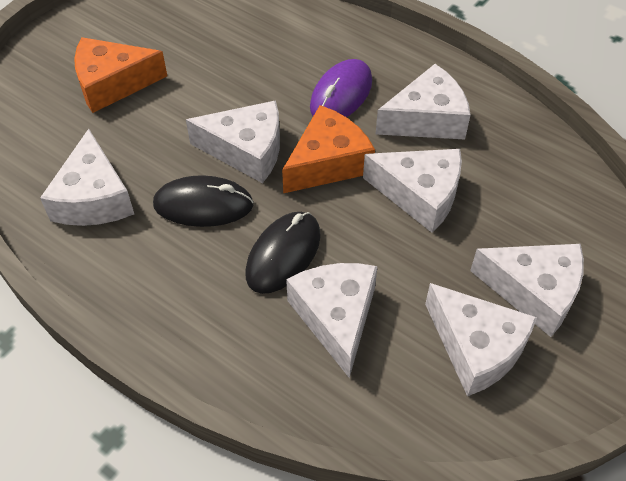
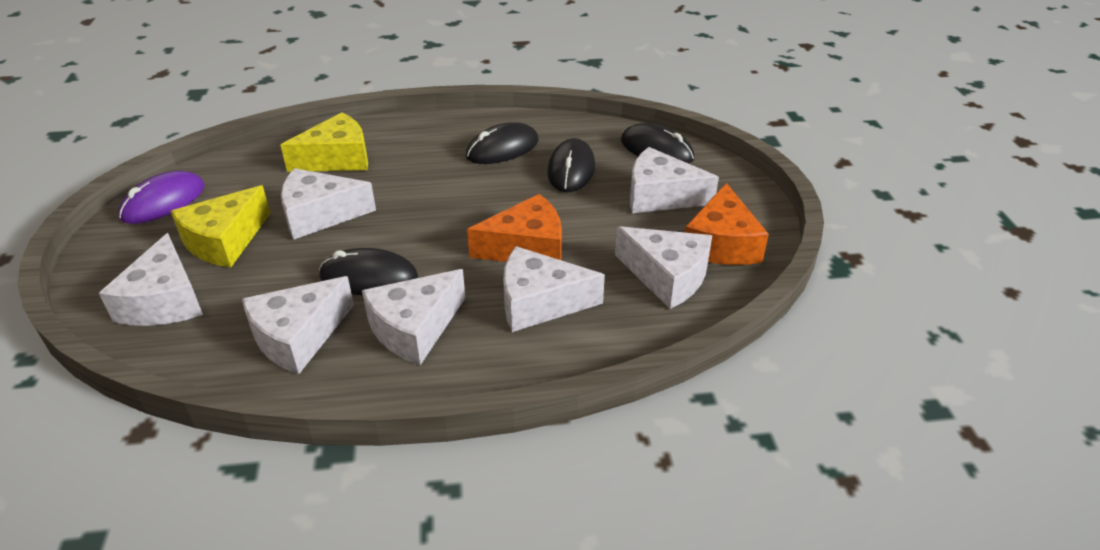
black mouse: [153,175,254,227] [245,212,321,294] = 2 -> [319,248,418,295] [466,122,539,164] [547,138,595,192] [621,123,695,164] = 4
yellow cheese: none = 0 -> [170,186,270,268] [280,112,368,172] = 2

